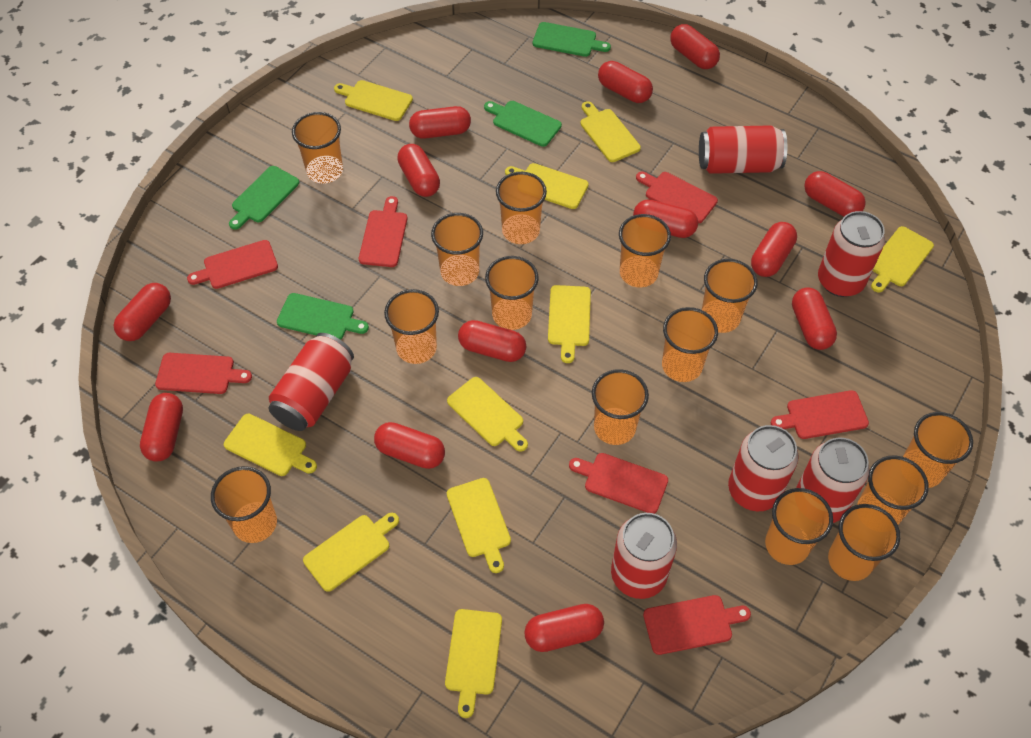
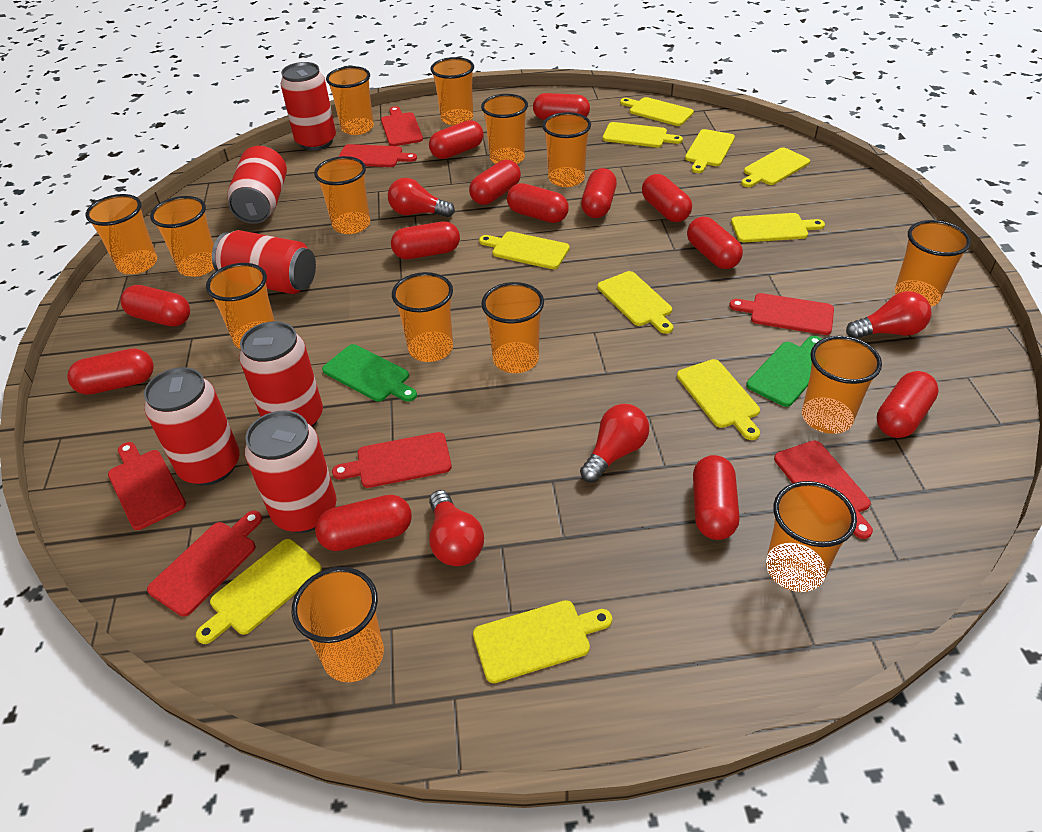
green cutting board: [229,166,299,230] [277,293,369,340] [484,101,562,147] [533,22,611,57] = 4 -> [322,344,417,402] [746,336,821,407] = 2
red light bulb: none = 0 -> [388,178,455,217] [429,490,484,566] [580,404,649,483] [846,291,931,339] = 4

